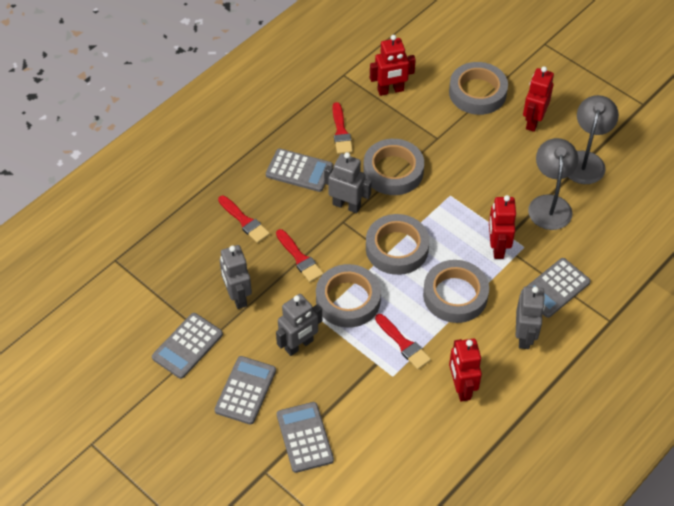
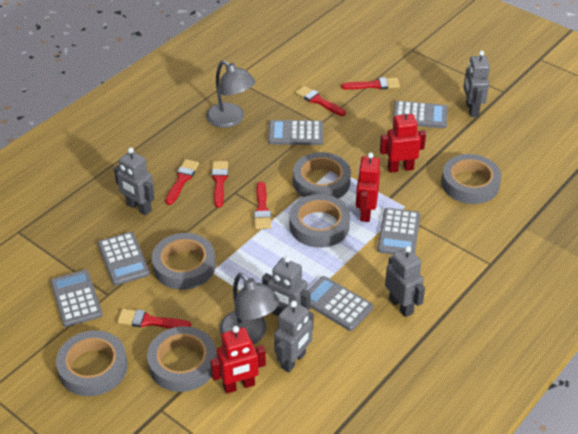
grey calculator: [152,313,223,379] [215,356,276,425] [266,148,333,192] [277,402,334,473] [520,258,591,318] = 5 -> [50,270,103,327] [98,232,150,286] [268,120,323,145] [307,276,373,331] [377,208,420,255] [393,101,448,128] = 6
grey robot: [220,245,252,309] [276,294,322,356] [324,152,372,213] [516,286,545,349] = 4 -> [114,147,155,215] [262,256,311,316] [274,301,314,372] [385,246,425,317] [463,50,490,117] = 5
grey tape: [316,264,381,328] [363,139,424,195] [366,214,429,275] [423,260,489,323] [449,62,508,115] = 5 -> [56,330,127,396] [147,326,216,392] [152,233,216,290] [290,194,350,248] [293,152,351,199] [441,154,501,204] = 6
red brush: [218,196,270,243] [276,229,324,282] [333,102,353,154] [375,314,431,370] = 4 -> [117,309,191,329] [165,159,199,205] [212,161,228,208] [254,182,271,229] [295,86,346,116] [341,77,400,90] = 6
red robot: [370,35,416,96] [449,338,482,402] [489,195,516,259] [523,66,554,132] = 4 -> [210,326,266,394] [356,152,380,222] [380,109,426,173] = 3

